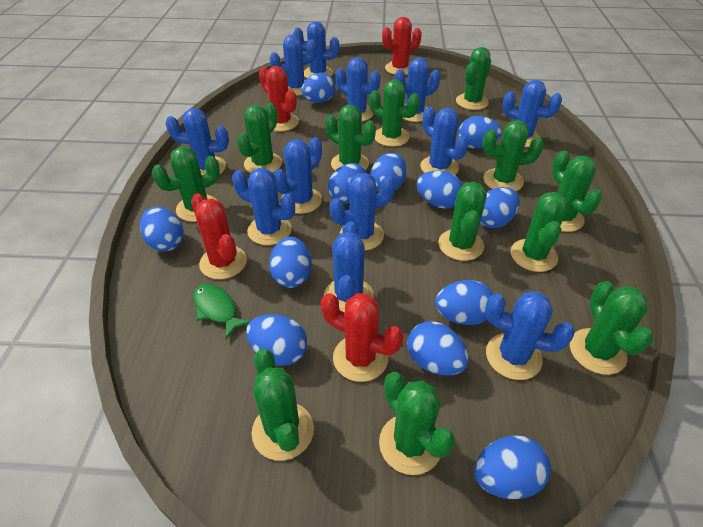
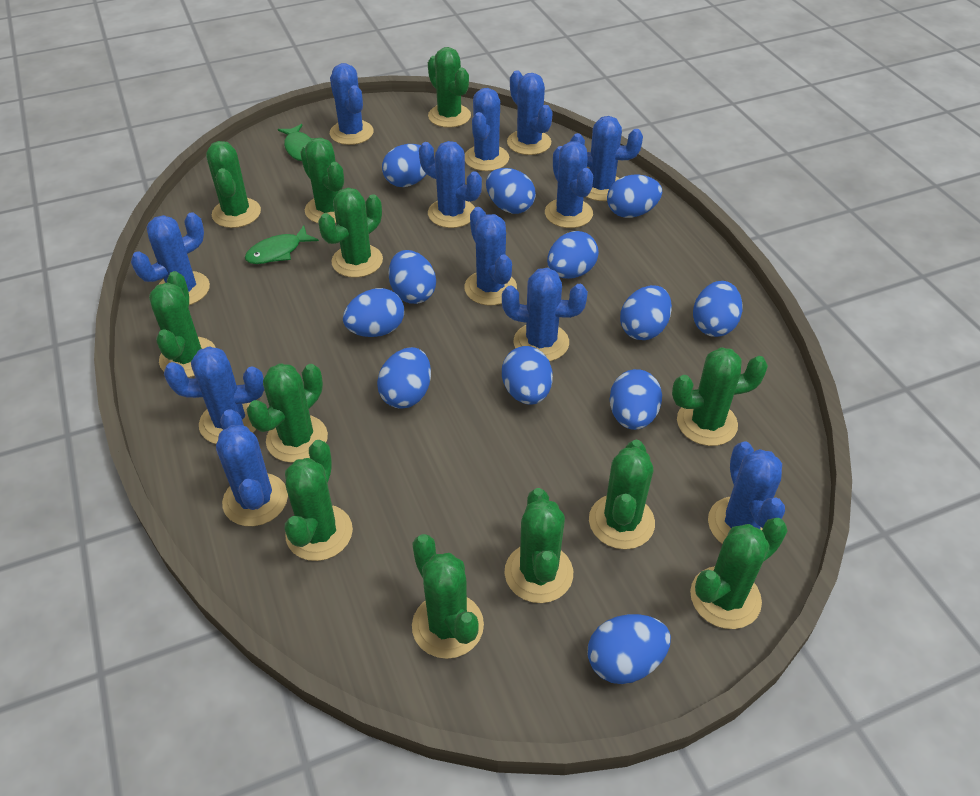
green fish: [193,284,251,339] = 1 -> [245,225,319,264] [278,124,314,161] = 2
red cactus: [191,193,247,279] [259,66,299,131] [321,293,403,382] [382,17,422,75] = 4 -> none = 0

